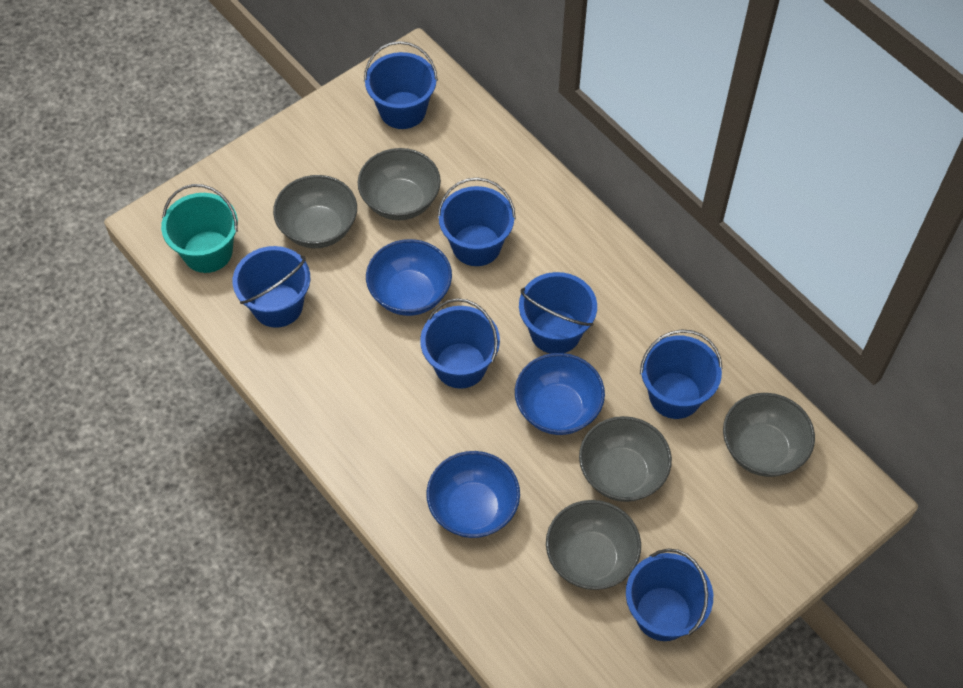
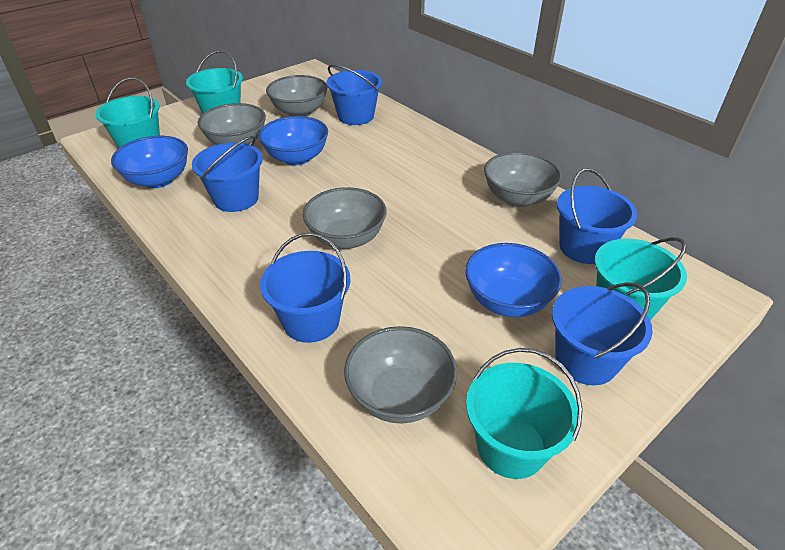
blue bucket: [233,246,310,328] [364,41,438,129] [420,298,500,389] [437,177,516,266] [519,272,597,354] [626,549,713,641] [640,330,723,419] = 7 -> [192,136,263,212] [260,233,350,343] [326,64,382,125] [552,282,653,385] [557,168,637,264] = 5
turquoise bucket: [161,184,238,273] = 1 -> [95,77,160,148] [186,50,243,114] [466,348,583,479] [595,238,687,320] = 4

